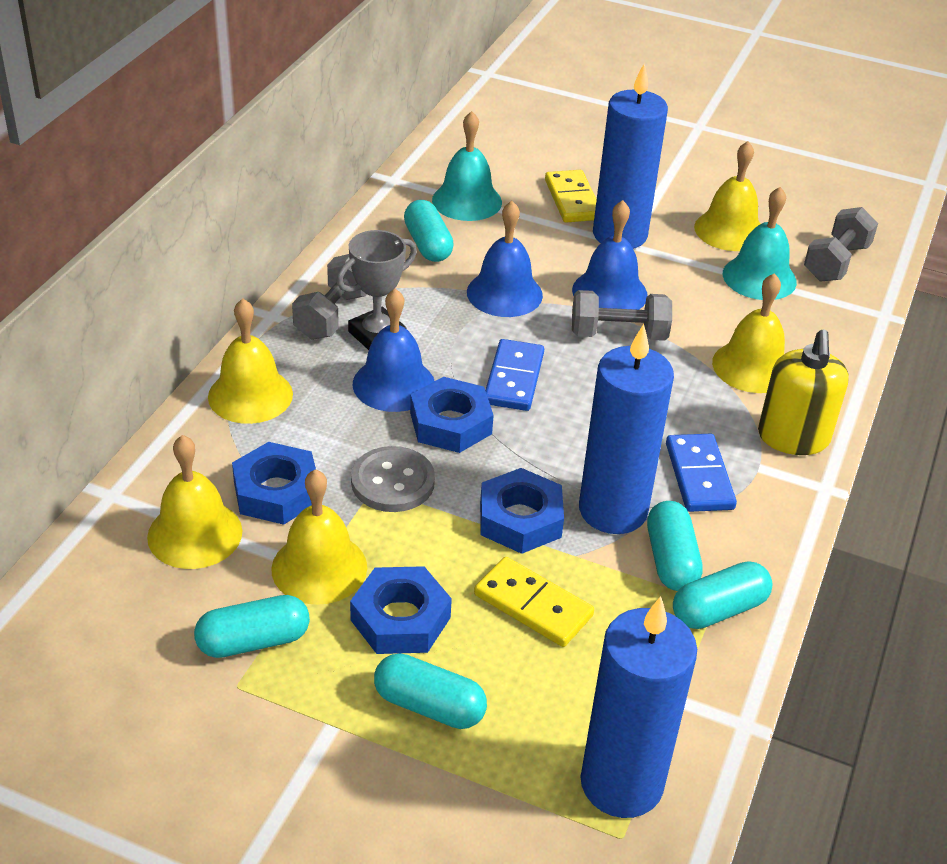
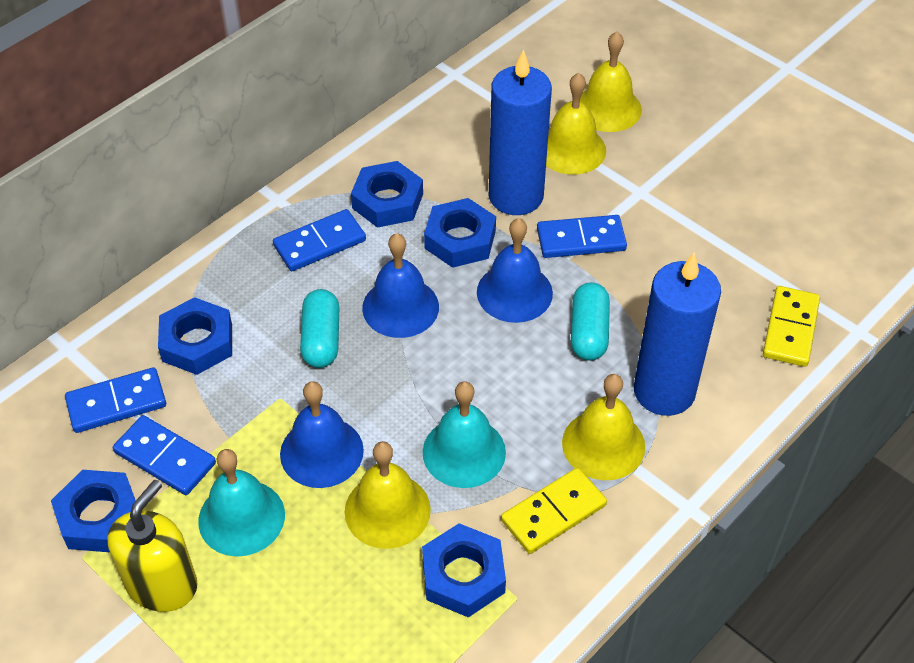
blue candle: [579,324,674,534] [580,596,697,818] [593,63,668,249] = 3 -> [489,49,552,215] [634,252,721,416] = 2
blue domino: [485,339,544,411] [666,434,737,512] = 2 -> [65,367,166,433] [113,415,216,495] [273,209,366,271] [537,215,627,258] = 4
blue nut: [232,442,316,525] [350,566,452,654] [410,377,494,453] [480,468,564,554] = 4 -> [51,470,136,552] [158,297,232,375] [351,161,423,228] [422,523,506,617] [424,198,496,268] = 5
grey button: [351,446,435,512] = 1 -> none = 0
grey dumbbell: [292,254,367,340] [572,290,672,341] [804,207,878,282] = 3 -> none = 0
grey trophy: [337,230,417,350] = 1 -> none = 0
turquoise capsule: [194,595,310,658] [374,653,487,729] [404,200,454,262] [647,501,703,591] [673,562,773,629] = 5 -> [300,289,339,368] [571,282,610,361] = 2
yellow bell: [147,435,242,569] [208,299,293,424] [271,469,367,605] [694,141,760,251] [712,273,785,393] = 5 -> [345,441,431,549] [546,73,606,175] [562,374,645,480] [580,32,642,132] = 4

